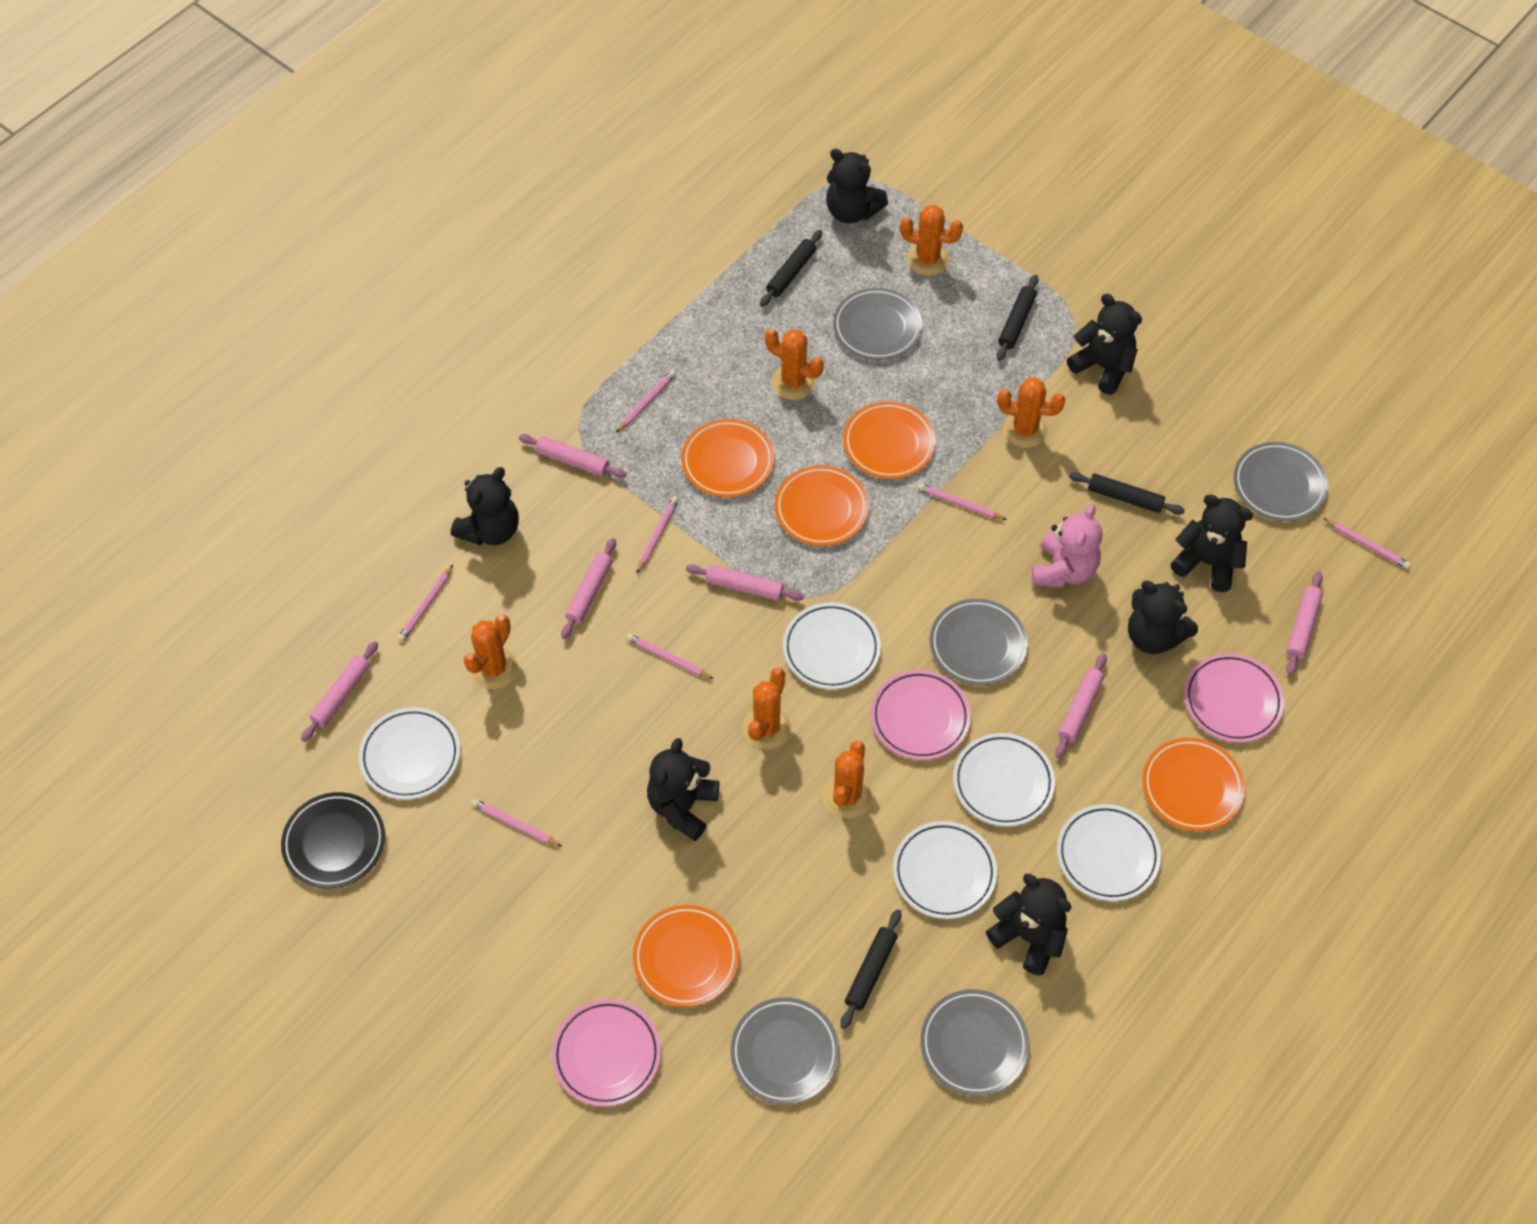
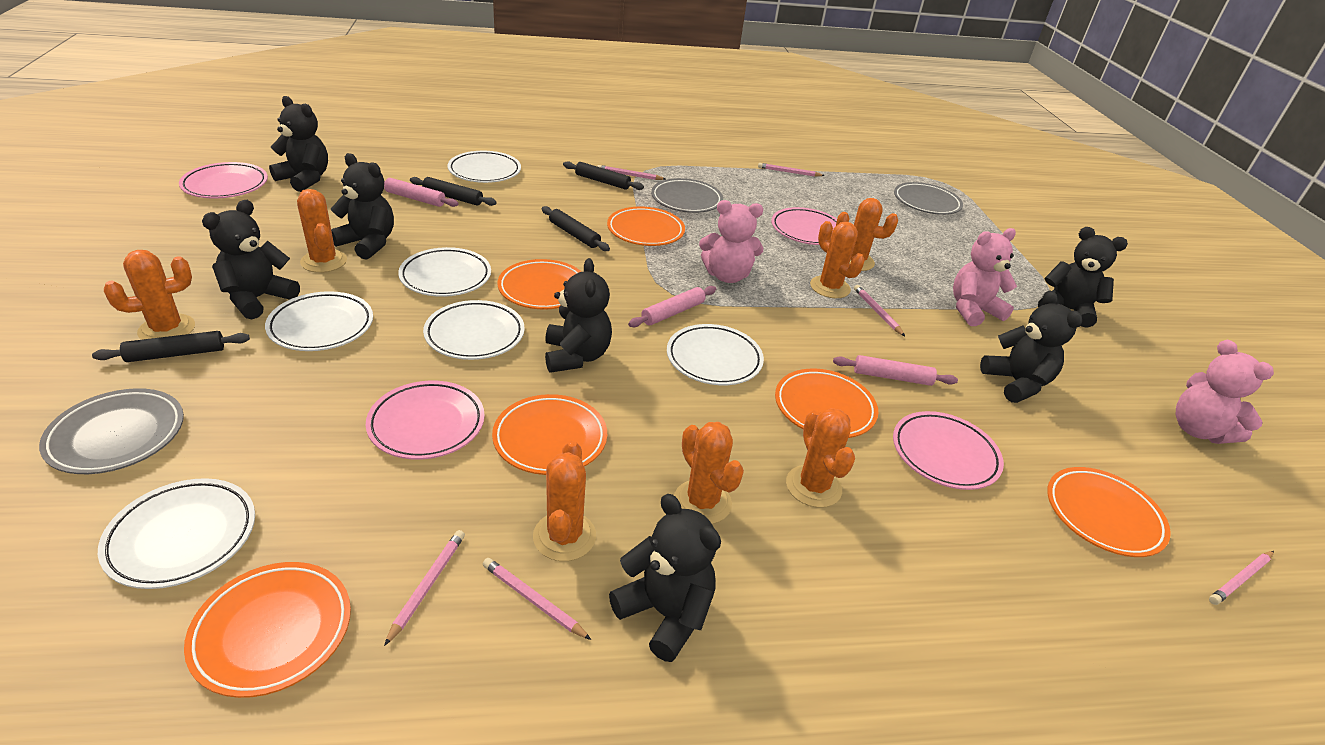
black plate: [281,792,385,889] = 1 -> none = 0
grey plate: [730,997,839,1105] [833,288,922,360] [920,989,1029,1096] [930,599,1028,685] [1234,442,1328,521] = 5 -> [39,388,184,474] [651,178,723,213] [894,182,963,215] = 3
orange cactus: [464,615,518,689] [743,668,791,749] [765,329,824,400] [822,741,872,818] [900,205,963,276] [997,378,1065,448] = 6 -> [104,250,195,340] [297,189,347,273] [533,441,596,561] [674,422,744,524] [786,408,855,508] [810,221,865,298] [836,198,898,271] = 7
orange plate: [633,905,739,1007] [682,419,774,497] [775,465,869,546] [843,401,936,479] [1142,738,1245,831] = 5 -> [184,562,351,698] [492,394,607,475] [497,259,582,309] [607,207,685,246] [775,369,878,438] [1047,467,1171,557] = 6
pink pencil: [397,565,453,642] [471,799,563,847] [616,370,676,433] [626,634,714,679] [636,496,679,574] [918,483,1007,520] [1323,518,1411,569] = 7 -> [384,530,465,646] [483,558,591,640] [597,165,665,180] [758,163,825,177] [854,285,905,336] [1209,551,1274,605] = 6
pink plate: [552,999,661,1106] [871,670,971,760] [1184,653,1284,743] = 3 -> [179,162,268,198] [366,380,485,460] [771,207,837,245] [893,411,1004,490] = 4
pink rolling pin: [301,641,378,742] [519,434,627,478] [561,538,616,639] [686,564,804,601] [1055,653,1107,758] [1286,571,1323,675] = 6 -> [384,178,459,207] [628,286,716,327] [833,355,958,386] = 3
pink teddy bear: [1032,504,1102,588] = 1 -> [699,200,763,283] [953,228,1017,326] [1176,340,1274,444] = 3
white plate: [359,707,460,800] [783,602,881,689] [893,821,997,919] [953,733,1055,827] [1057,804,1161,901] = 5 -> [98,478,255,589] [265,291,373,351] [398,247,491,297] [423,300,525,360] [448,151,521,183] [667,324,764,385] = 6

